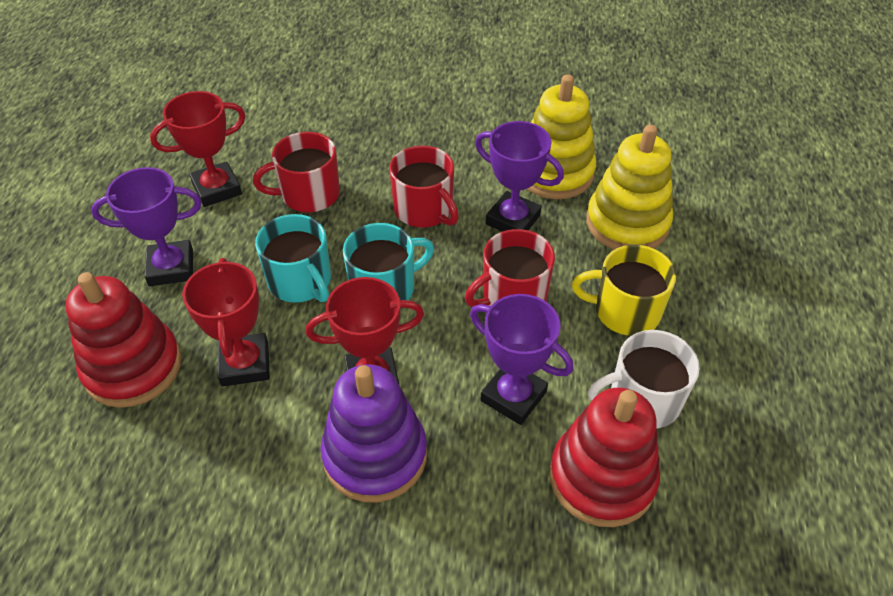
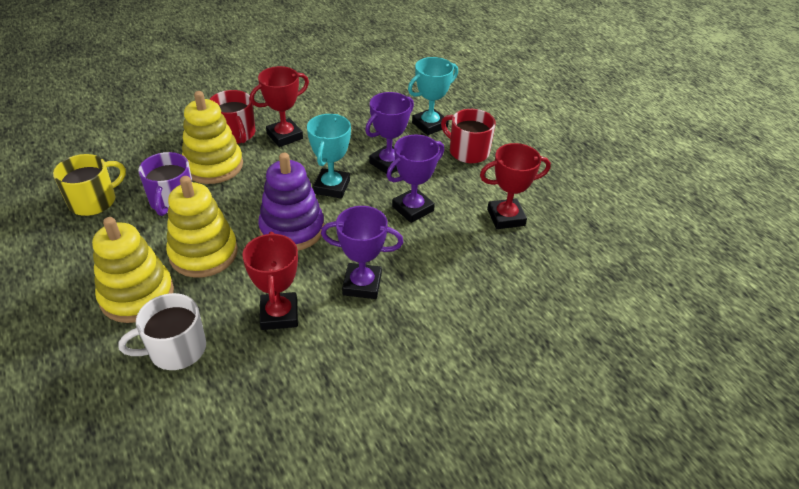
purple mug: none = 0 -> [138,152,193,216] = 1
red mug: [253,132,340,212] [389,146,459,228] [465,229,555,307] = 3 -> [209,90,255,144] [441,109,496,164] = 2
red stacking toy: [66,272,182,408] [550,388,660,527] = 2 -> none = 0
turquoise mug: [255,214,331,303] [343,223,434,301] = 2 -> none = 0
turquoise trophy: none = 0 -> [307,114,351,199] [408,57,458,135] = 2
yellow stacking toy: [527,74,596,199] [586,125,673,250] = 2 -> [92,217,174,323] [166,176,238,278] [182,91,243,184] = 3

